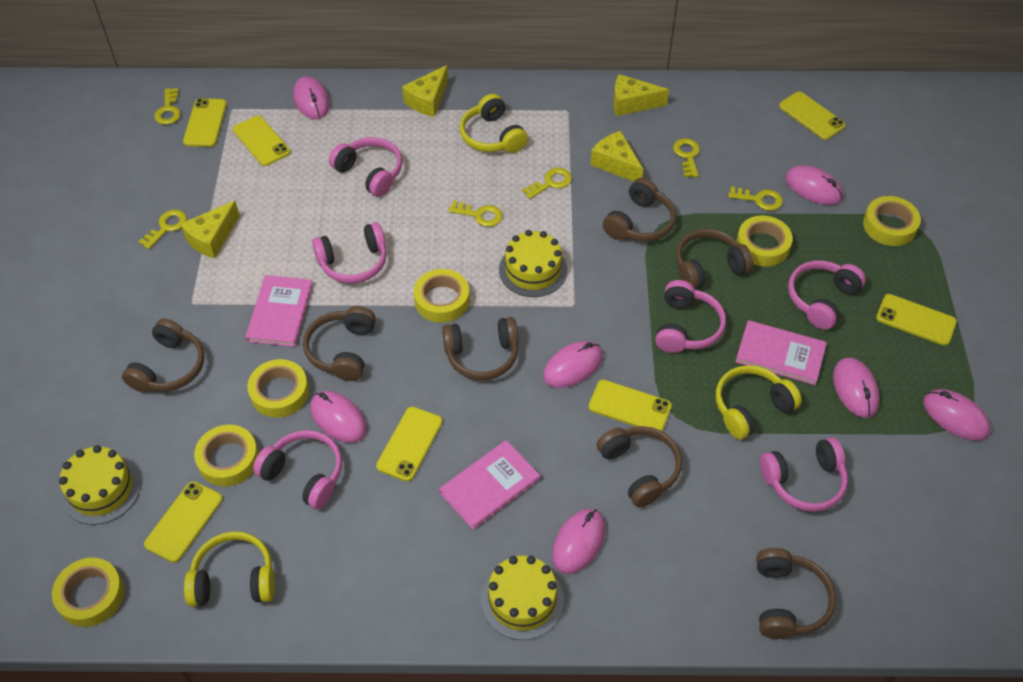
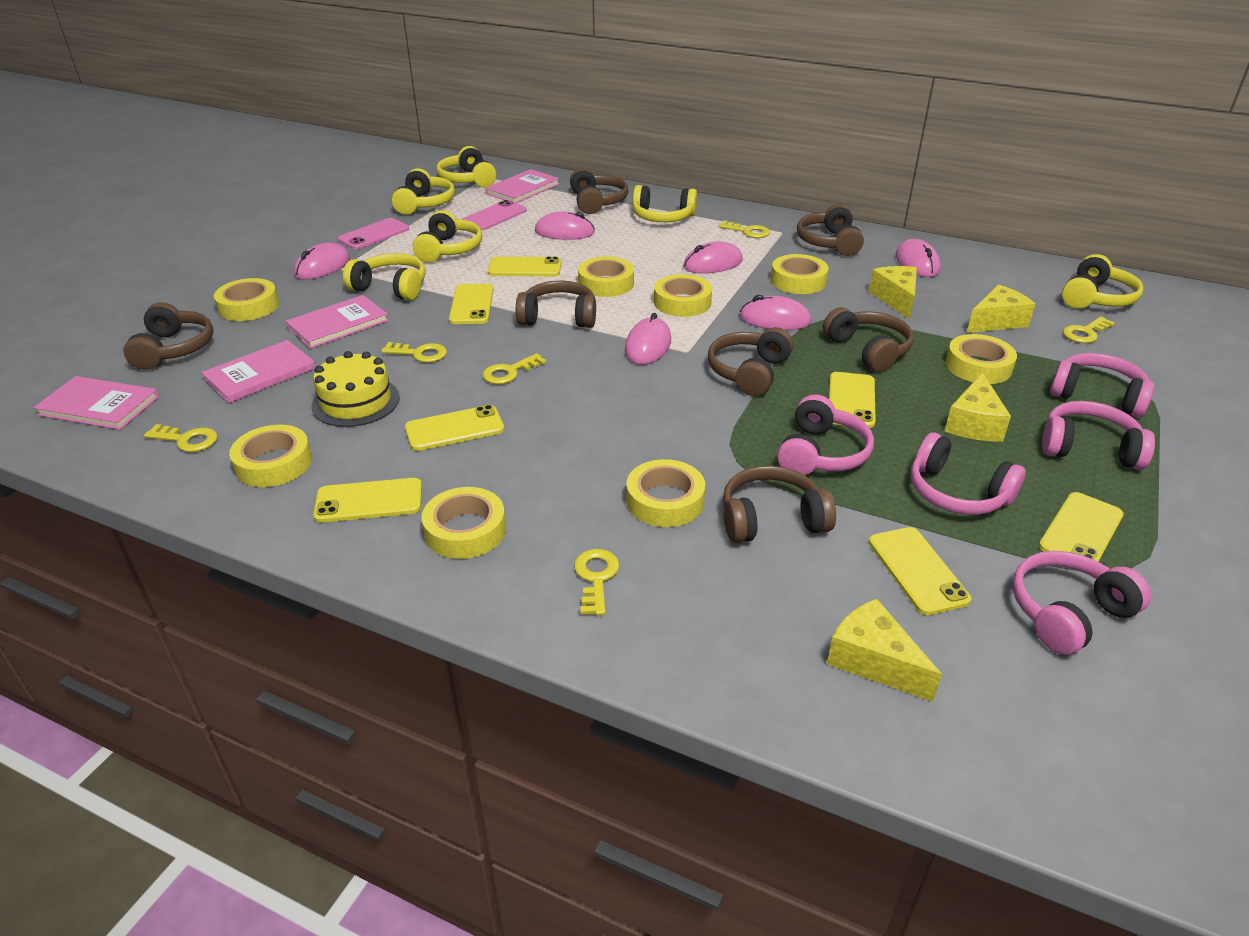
pink book: [245,275,313,347] [439,440,540,530] [735,320,827,385] = 3 -> [33,376,159,430] [202,340,315,403] [286,295,389,349] [485,169,559,203] = 4
pink headphones: [253,430,342,509] [312,222,387,284] [329,137,402,197] [655,280,726,353] [760,437,848,512] [788,261,866,330] = 6 -> [777,394,874,475] [911,432,1026,515] [1012,551,1151,655] [1042,401,1155,470] [1050,353,1155,417] = 5
pink mouse: [293,76,330,119] [310,391,367,443] [543,341,603,388] [552,509,606,574] [785,166,843,205] [833,358,880,418] [923,389,991,441] = 7 -> [294,243,350,280] [535,212,595,240] [625,313,671,364] [683,242,743,273] [740,295,812,330] [896,239,941,277] = 6
pink phone: none = 0 -> [338,218,409,249] [462,200,527,230] = 2
yellow cake: [59,445,141,525] [481,556,564,640] [499,230,567,297] = 3 -> [312,351,400,427] = 1
yellow headphones: [184,531,275,607] [460,94,528,153] [716,365,802,439] = 3 -> [343,253,426,300] [392,168,455,215] [413,210,482,263] [436,146,497,187] [632,185,697,222] [1062,254,1144,309] = 6
yellow tape: [52,558,124,627] [194,425,259,486] [247,359,309,418] [414,269,470,323] [736,216,793,267] [863,196,921,246] = 6 -> [214,278,279,321] [229,425,312,487] [421,487,506,559] [578,257,634,297] [626,459,705,527] [654,274,712,317] [771,254,829,294] [945,334,1017,384] = 8

